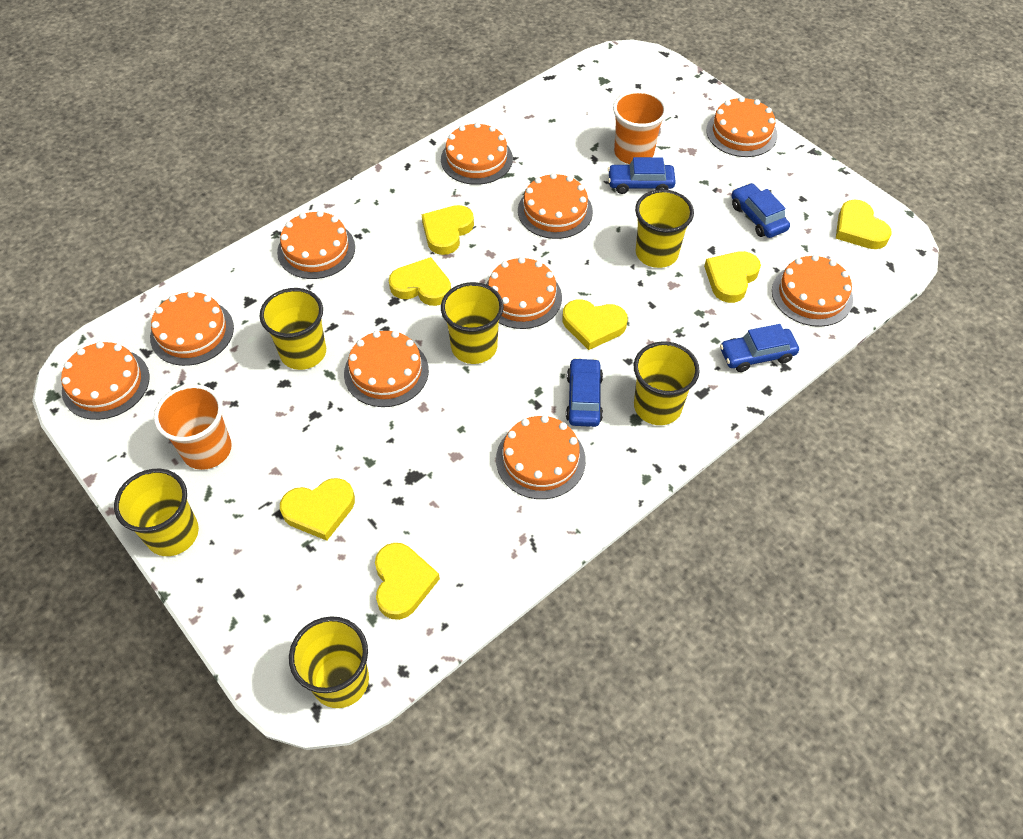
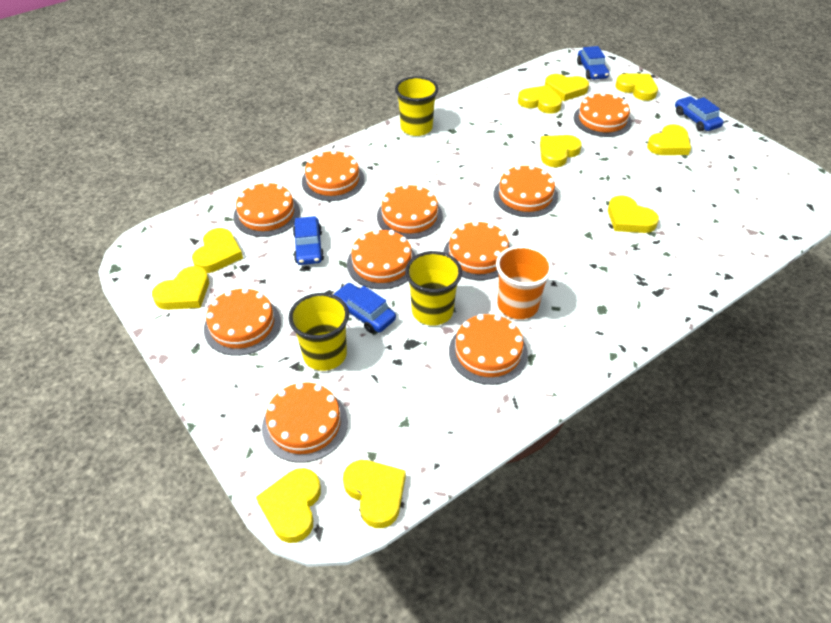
orange cup: [154,384,232,470] [613,90,667,164] = 2 -> [496,245,553,319] = 1
yellow cup: [114,469,199,556] [260,288,326,370] [289,616,369,708] [441,282,504,364] [634,342,700,425] [635,189,694,268] = 6 -> [288,293,349,371] [395,76,438,136] [405,251,462,325] = 3
yellow heart: [280,478,355,541] [375,543,440,620] [389,257,451,306] [422,205,474,255] [562,299,628,350] [704,251,761,303] [836,200,892,249] = 7 -> [152,266,209,310] [192,228,243,273] [256,468,321,543] [343,460,406,528] [518,85,562,114] [540,135,582,167] [545,74,589,101] [608,195,659,233] [616,73,658,101] [647,124,691,155] = 10

